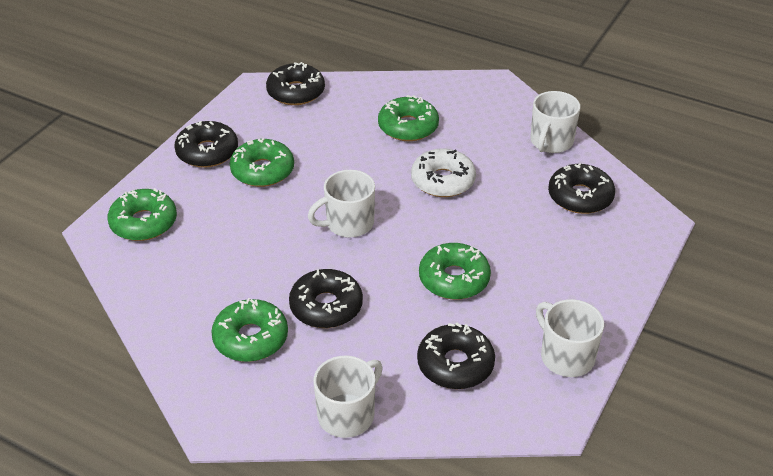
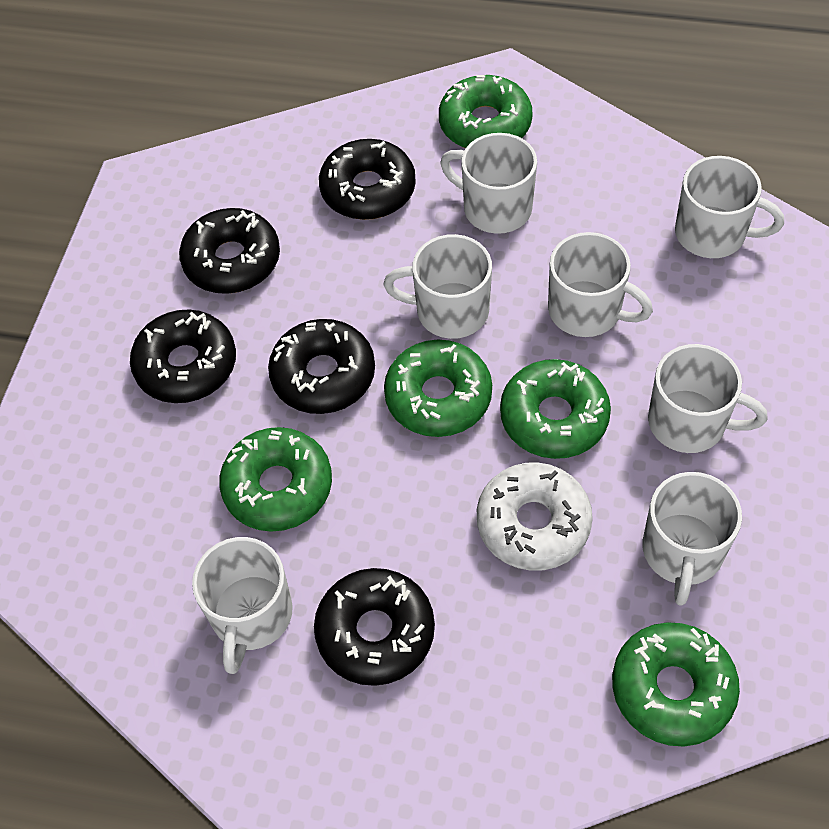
white mug: [308,170,375,237] [313,355,383,438] [530,91,580,153] [536,299,604,377] = 4 -> [192,537,293,674] [383,234,492,339] [440,133,537,234] [548,232,653,337] [643,472,742,606] [648,344,768,453] [675,156,784,258] = 7

